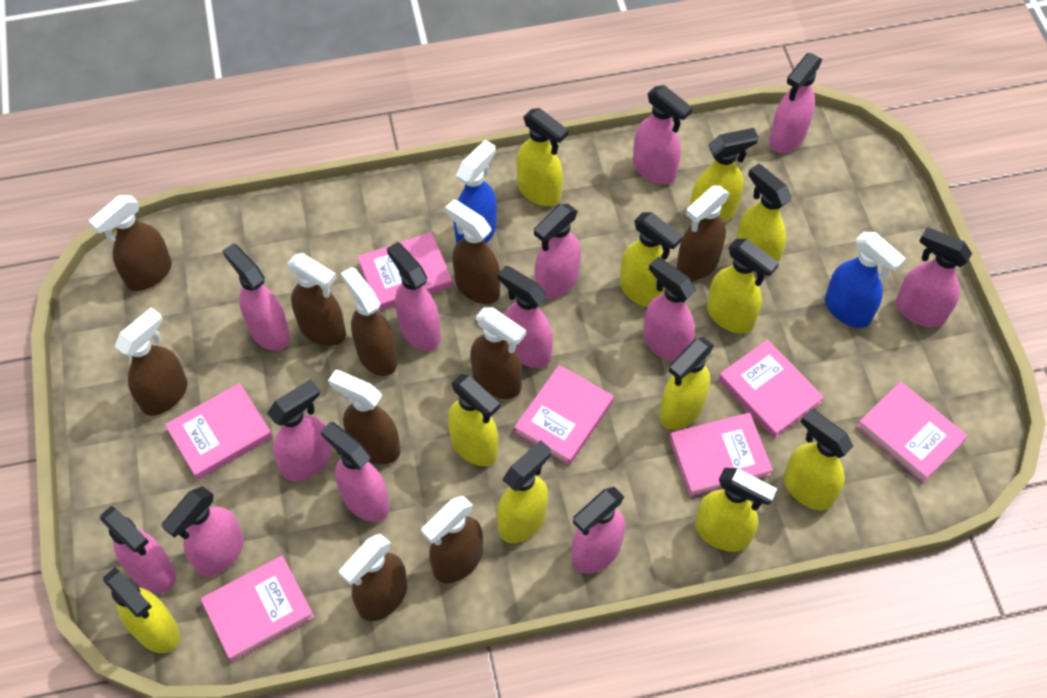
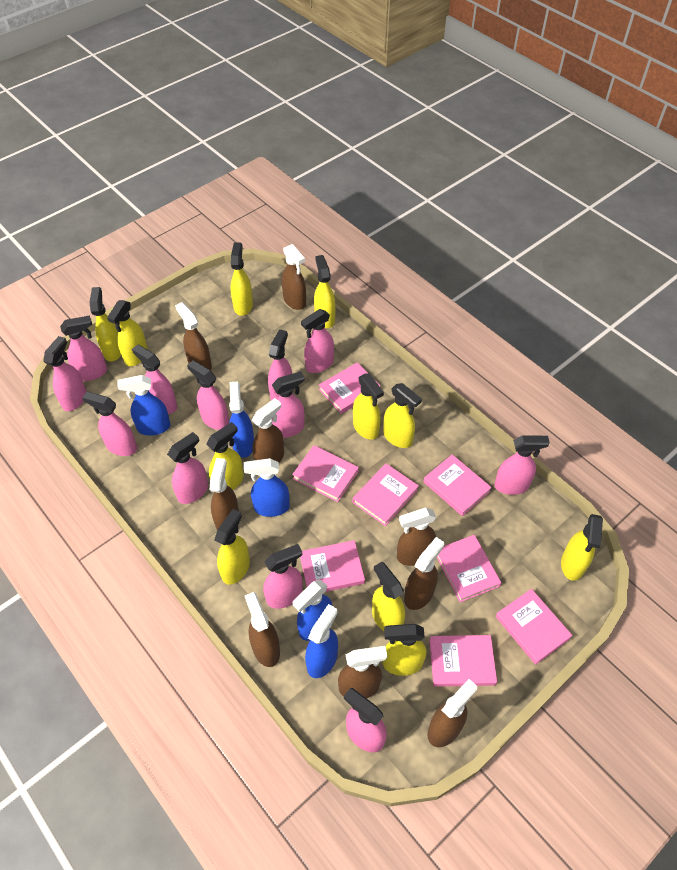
blue spray bottle: [453,140,497,244] [825,232,906,328] = 2 -> [117,375,171,436] [229,381,254,458] [244,458,290,517] [293,580,333,641] [305,604,338,678] = 5
brown spray bottle: [89,195,172,291] [114,307,187,416] [287,253,346,346] [328,370,400,464] [339,534,407,621] [341,267,397,376] [421,496,483,583] [445,199,501,304] [470,307,526,399] [676,186,730,281] = 10 -> [175,302,212,370] [210,458,239,530] [245,592,280,667] [252,398,284,463] [282,244,306,310] [338,646,387,698] [397,508,436,566] [404,537,444,610] [427,679,477,747] = 9
pink book: [165,383,273,480] [200,555,315,662] [357,232,453,311] [514,365,614,465] [669,413,773,497] [718,340,824,439] [857,381,967,483] = 7 -> [292,445,359,502] [300,540,365,592] [319,362,381,414] [352,463,419,526] [423,454,492,516] [429,635,497,687] [437,535,501,602] [496,589,573,665] = 8
pink spray bottle: [100,506,176,593] [162,486,244,577] [223,244,290,351] [267,379,332,481] [321,422,390,522] [387,242,441,351] [498,266,553,368] [534,204,581,299] [572,487,625,574] [633,85,693,184] [643,257,696,362] [769,53,822,153] [895,227,972,327] = 13 -> [43,336,87,411] [60,316,107,381] [82,392,137,456] [132,345,177,414] [167,432,208,504] [187,361,229,430] [263,544,303,609] [268,329,293,400] [272,371,305,438] [301,309,334,373] [344,688,387,752] [495,435,550,495] = 12

